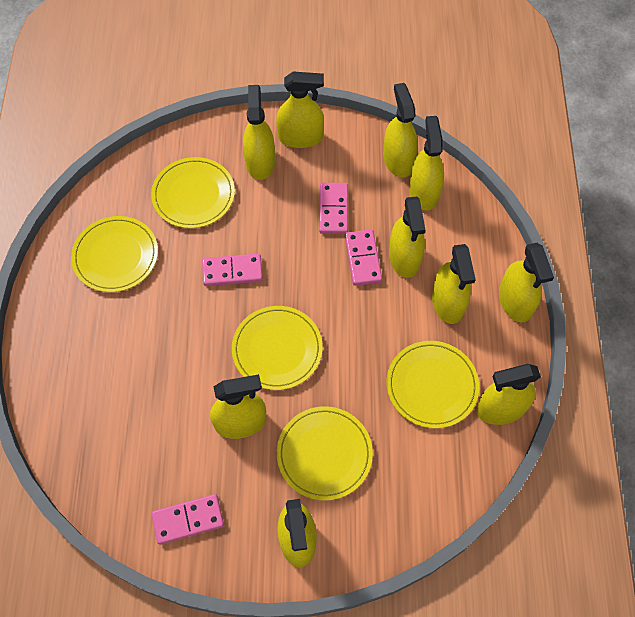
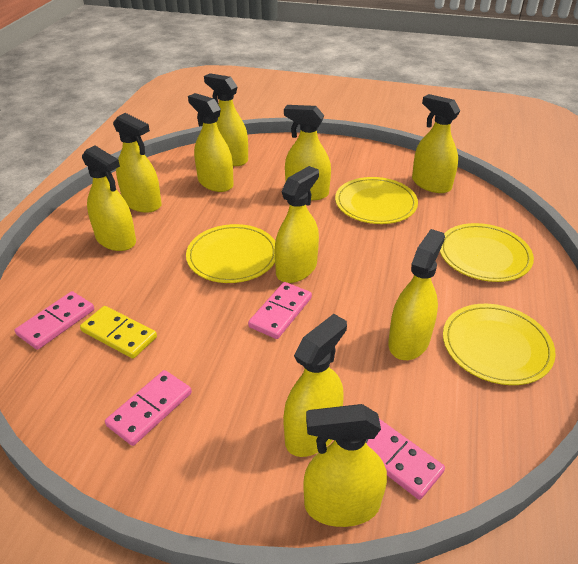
yellow domino: none = 0 -> [80,306,157,358] = 1
yellow plate: [71,216,158,292] [151,157,235,228] [232,306,323,390] [277,406,373,501] [386,341,479,428] = 5 -> [186,224,275,283] [335,177,418,224] [440,223,534,282] [443,304,556,385] = 4

